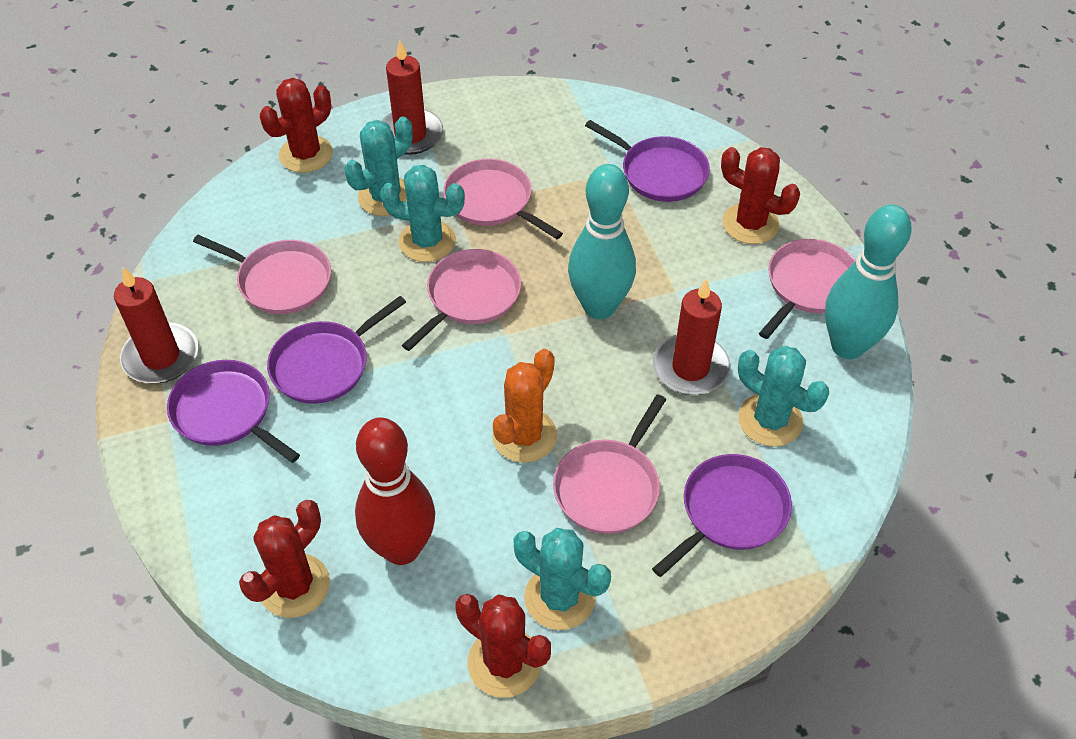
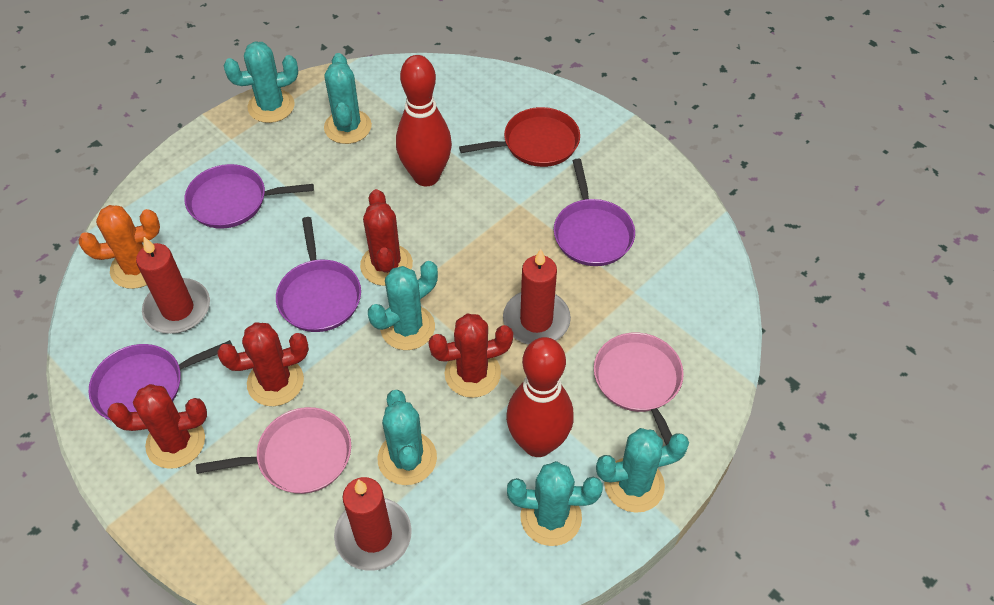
pink pan: [193,235,331,314] [402,249,521,351] [443,159,563,239] [553,394,666,534] [759,239,856,339] = 5 -> [196,407,351,494] [594,333,684,445] = 2
red bowling pin: [355,418,435,565] = 1 -> [396,55,452,186] [506,337,574,457] = 2
red pan: none = 0 -> [459,107,580,167] = 1
turquoise bowling pin: [568,164,636,319] [825,204,912,359] = 2 -> none = 0
turquoise cactus: [344,116,413,216] [380,165,465,262] [513,528,611,630] [738,346,829,447] = 4 -> [223,41,298,123] [324,53,372,144] [368,261,438,350] [377,390,437,485] [507,461,603,546] [596,428,689,513] = 6

